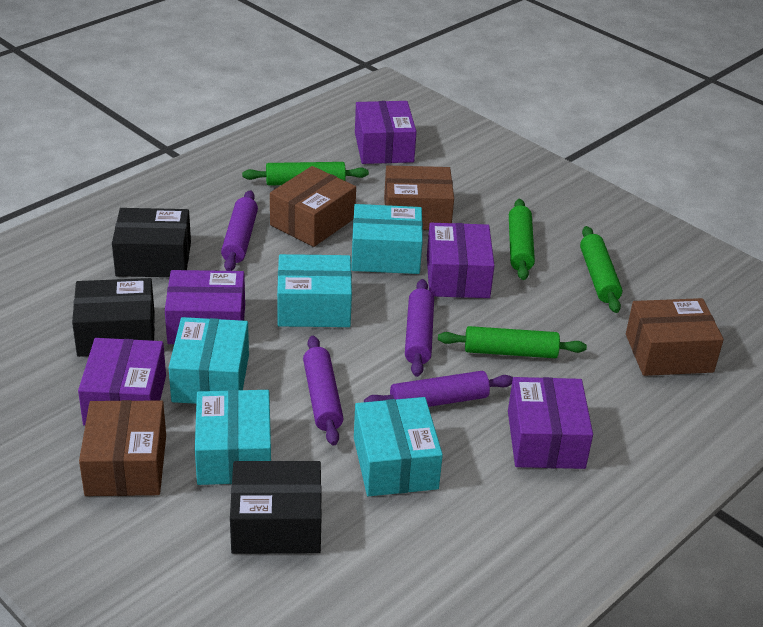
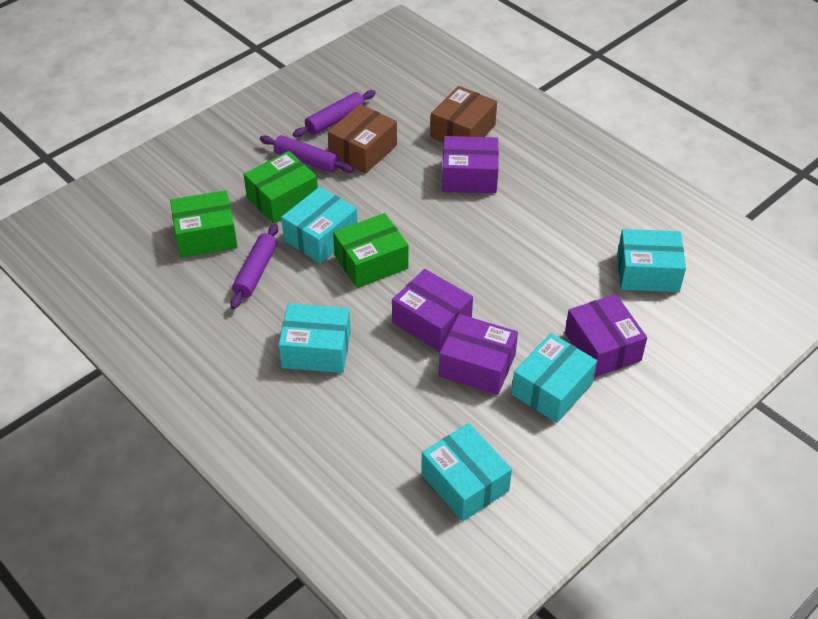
black box: [72,278,155,357] [112,208,191,277] [230,461,322,554] = 3 -> none = 0
brown box: [79,400,166,496] [270,166,356,247] [384,165,454,230] [626,298,724,376] = 4 -> [328,104,397,173] [431,86,497,143] = 2
green box: none = 0 -> [170,190,238,258] [243,151,318,224] [333,213,409,288] = 3
green rolling pin: [242,162,369,185] [438,326,587,358] [509,199,535,280] [580,226,622,313] = 4 -> none = 0
purple box: [78,338,166,426] [165,270,245,344] [355,101,417,164] [427,223,495,298] [508,377,593,469] = 5 -> [392,269,473,352] [439,314,518,395] [442,136,499,193] [565,294,647,377] = 4
purple rolling pin: [221,190,258,271] [303,336,344,446] [364,371,513,407] [405,279,434,377] = 4 -> [230,224,278,309] [260,135,354,173] [293,90,376,137] = 3

